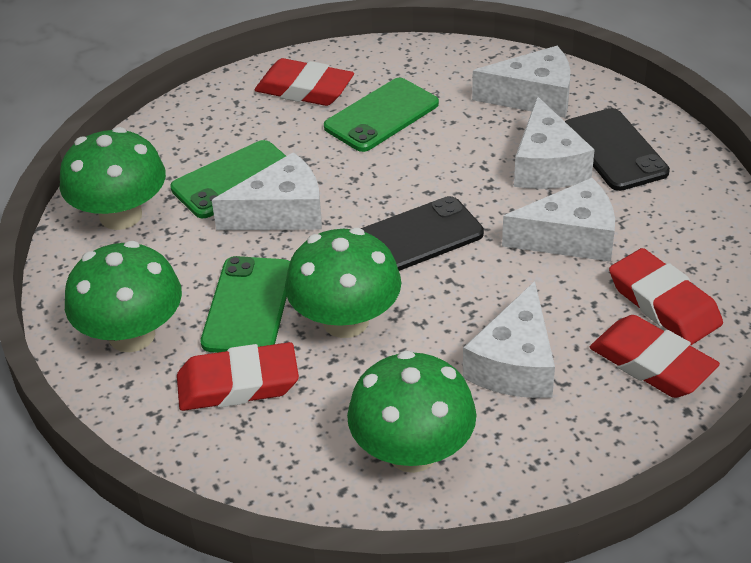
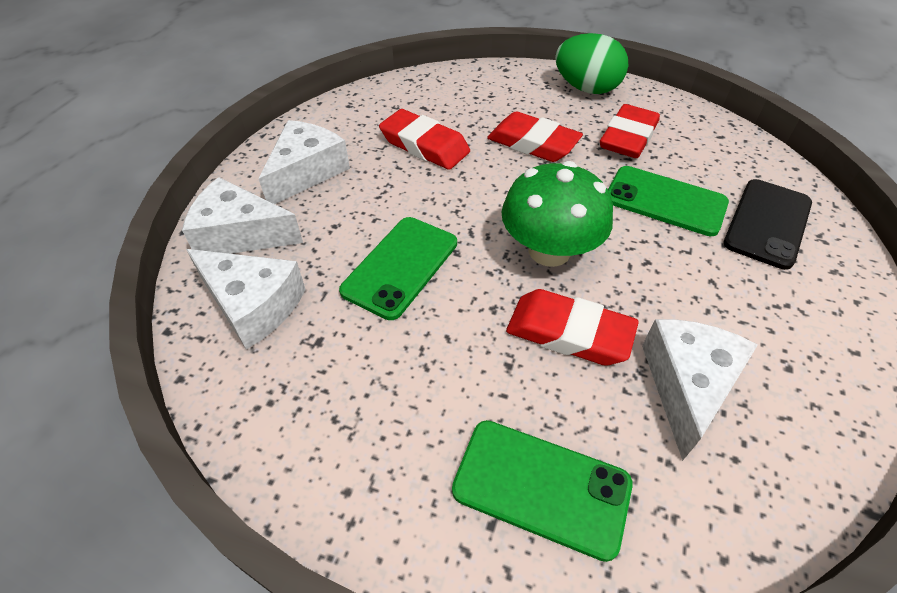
black phone: [361,196,484,271] [565,108,670,191] = 2 -> [723,179,812,270] = 1
green egg: none = 0 -> [555,33,628,94] = 1
green mushroom: [60,127,166,230] [65,241,182,352] [285,228,401,338] [347,350,476,473] = 4 -> [502,161,613,267] = 1
white cheese: [212,152,322,230] [463,281,555,398] [472,46,570,118] [502,178,615,262] [514,96,594,189] = 5 -> [182,177,303,254] [186,249,305,349] [259,120,350,204] [642,319,758,461] = 4

